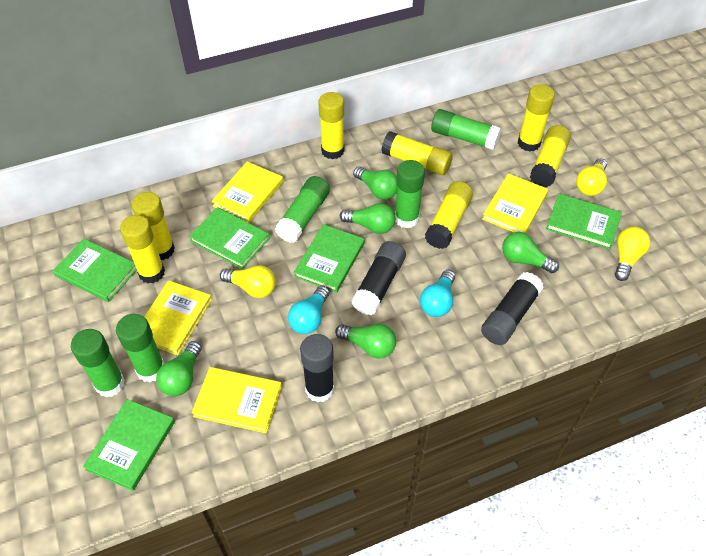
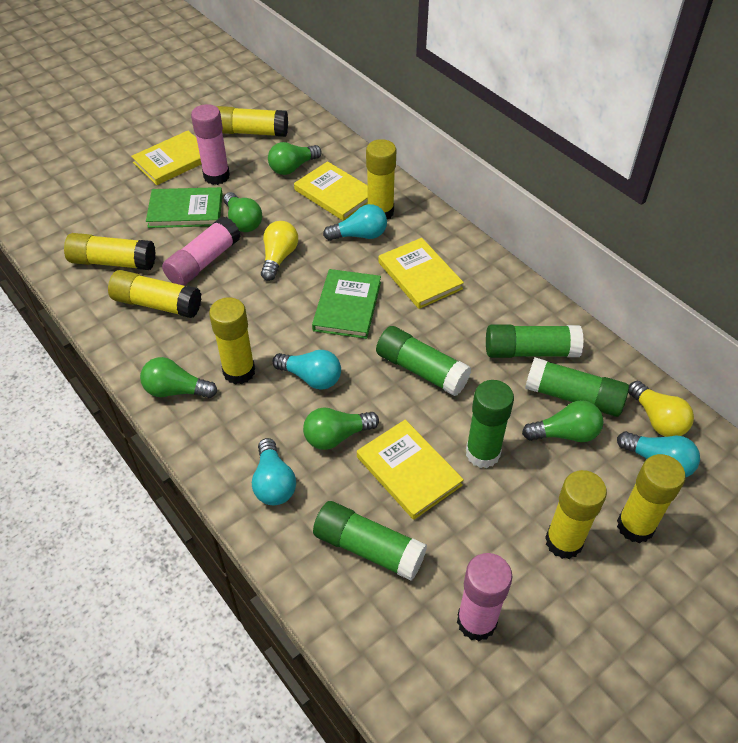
black glue stick: [300,334,334,403] [351,241,406,315] [481,272,544,345] = 3 -> none = 0
green book: [53,239,137,302] [83,399,175,491] [189,207,270,269] [294,224,364,293] [546,194,622,249] = 5 -> [146,187,223,228] [312,269,381,339] = 2
pink glue stick: none = 0 -> [162,216,241,286] [191,104,230,185] [457,553,512,641] = 3
turquoise light bulb: [288,286,329,334] [420,270,455,317] = 2 -> [252,438,296,505] [272,350,341,390] [323,204,387,241] [617,431,700,478] = 4
yellow light bulb: [220,265,276,298] [576,159,607,196] [615,227,650,281] = 3 -> [261,221,298,281] [628,381,694,437] = 2

